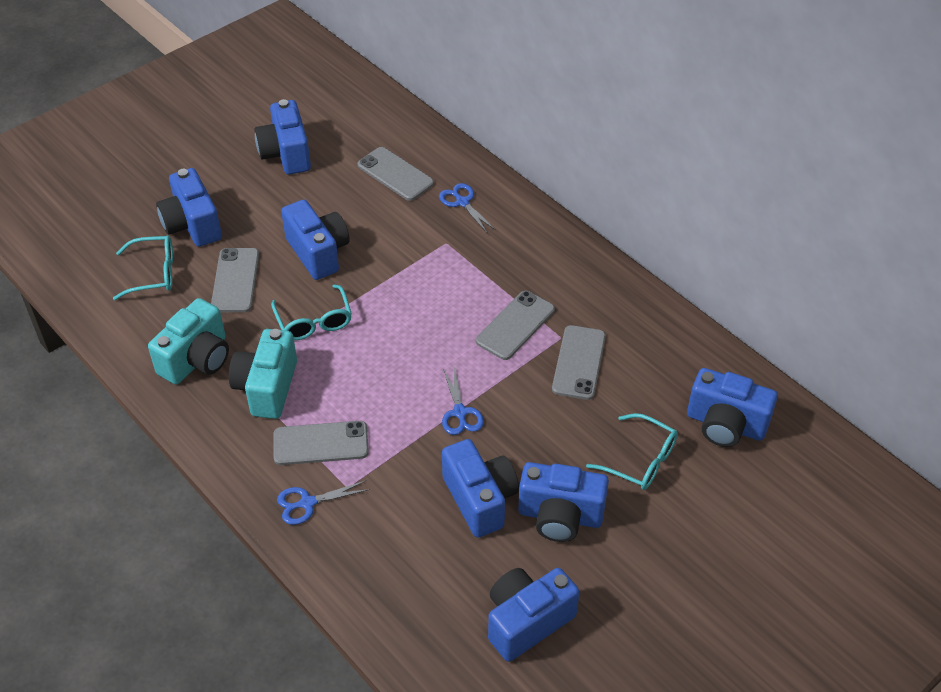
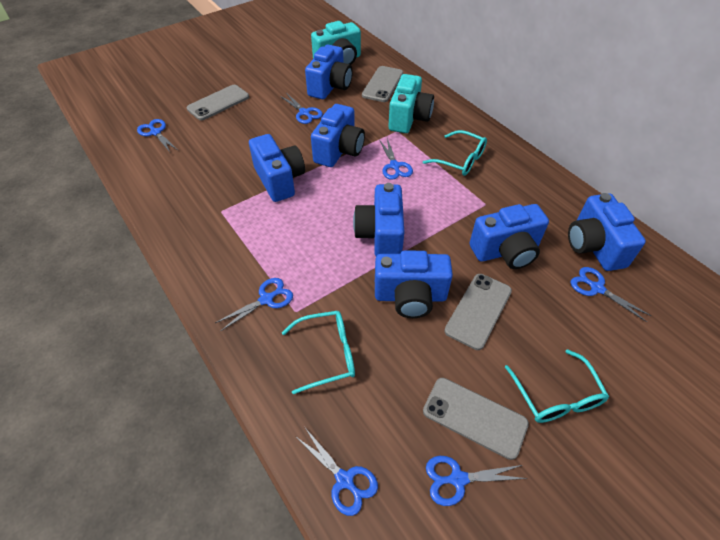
blue scissors: [277,481,370,525] [439,183,496,233] [442,366,484,435] = 3 -> [137,119,179,152] [215,278,293,331] [280,93,323,124] [295,428,378,516] [379,139,413,180] [426,456,528,506] [570,267,651,322] = 7
grey phone: [211,248,259,312] [274,421,369,465] [357,147,434,201] [476,291,555,360] [552,325,606,400] = 5 -> [187,85,249,120] [362,66,403,102] [423,378,529,460] [444,274,512,350] = 4

